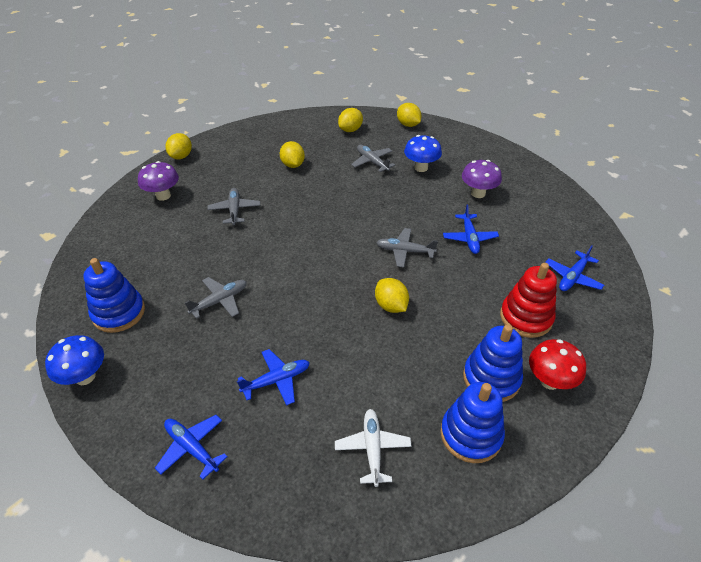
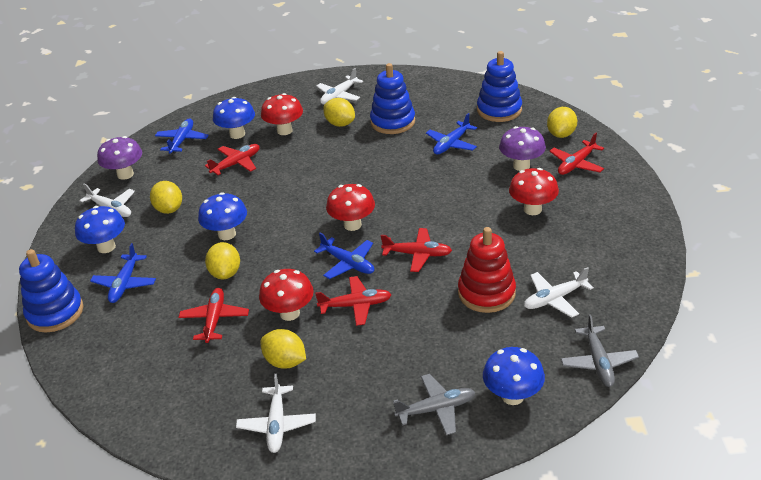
blue mushroom: [45,335,104,385] [404,135,442,172] = 2 -> [75,206,125,253] [198,192,247,240] [213,97,255,139] [483,347,545,405] = 4
grey plane: [185,277,247,319] [207,188,260,225] [351,145,395,172] [376,228,438,267] = 4 -> [393,374,476,435] [561,314,639,387] = 2
red mushroom: [529,339,586,390] = 1 -> [259,269,314,321] [261,93,303,135] [326,184,375,231] [509,168,559,215] = 4
red plane: none = 0 -> [178,288,249,343] [205,144,260,175] [315,276,392,326] [381,228,452,272] [549,133,604,175] = 5
white plane: [335,409,412,487] = 1 -> [79,183,135,217] [236,374,316,453] [316,68,363,104] [524,267,594,318] = 4

